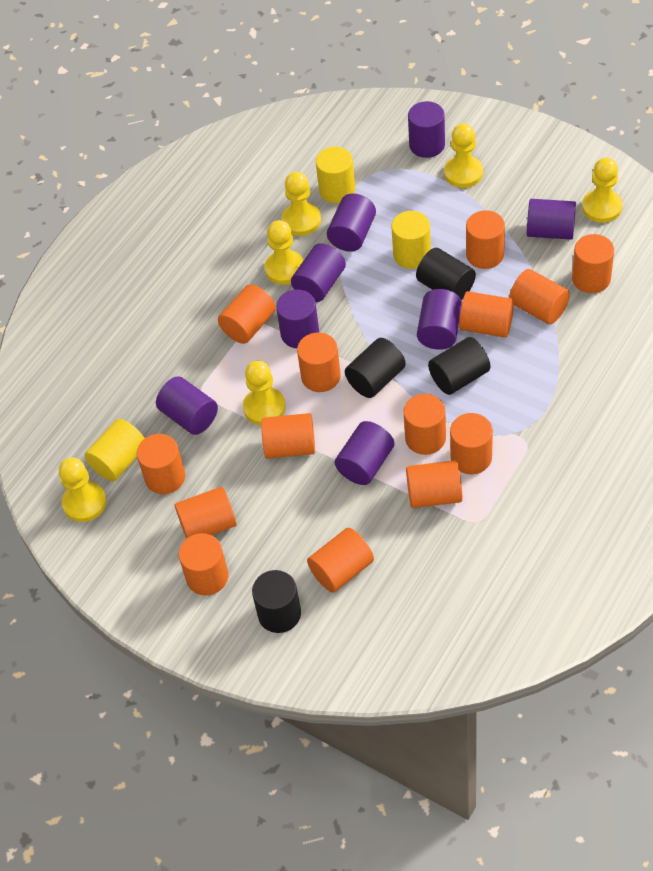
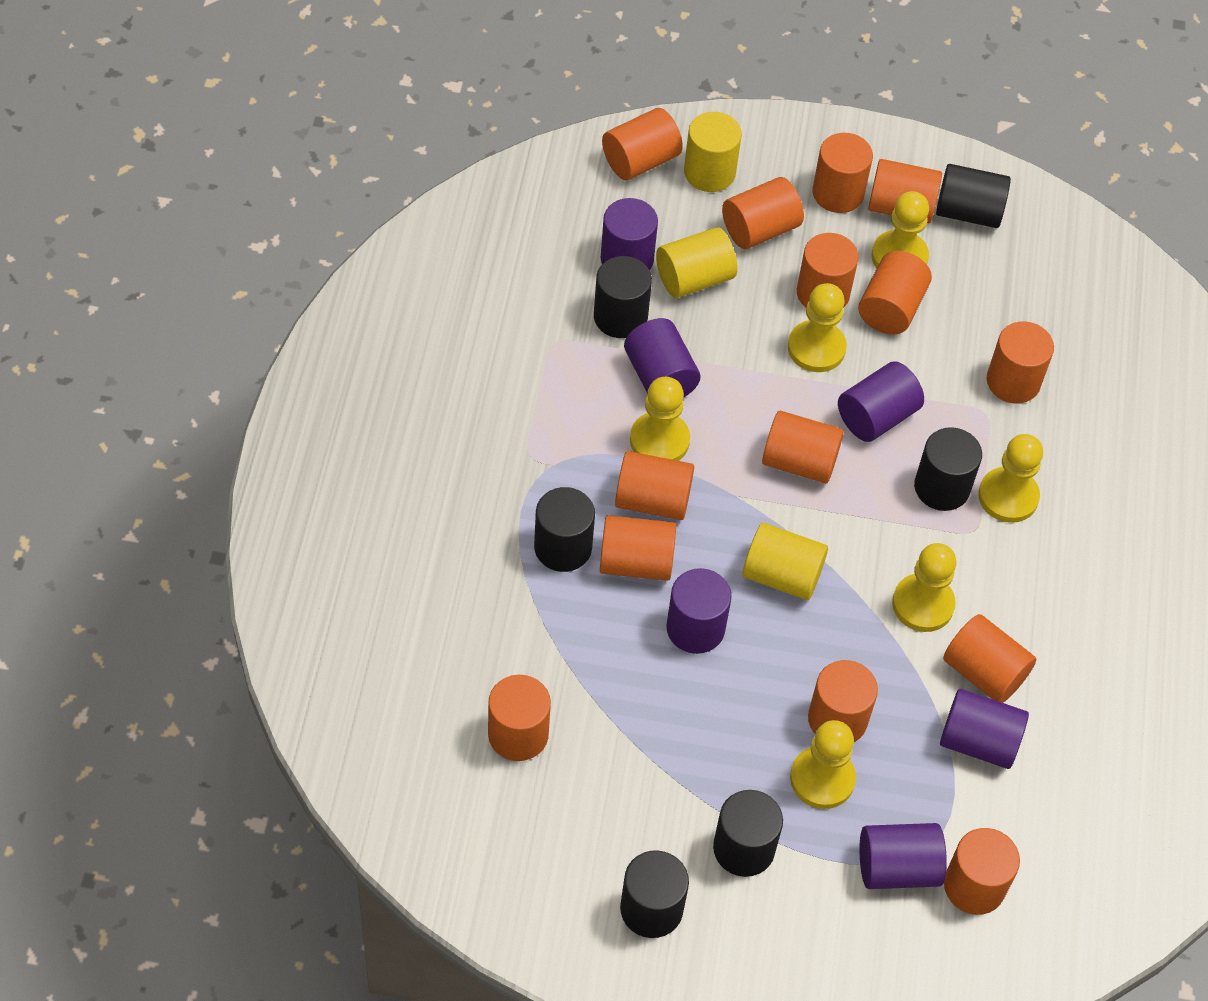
black cylinder: [252,570,301,633] [345,338,406,398] [416,248,476,300] [428,337,490,395] = 4 -> [534,487,595,572] [594,256,652,338] [620,850,689,938] [713,790,783,877] [914,427,982,511] [936,164,1011,228] = 6
purple cylinder: [156,376,218,435] [276,290,319,348] [291,243,346,302] [327,193,376,252] [335,421,394,485] [408,101,445,158] [417,289,462,350] [527,199,576,240] = 8 -> [601,198,658,270] [624,318,701,398] [666,568,732,654] [838,361,924,442] [859,823,947,889] [940,689,1029,769] = 6

